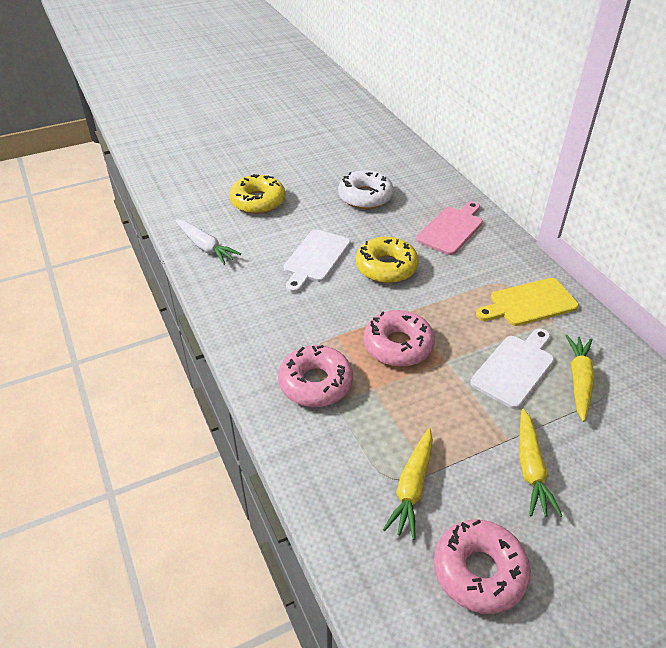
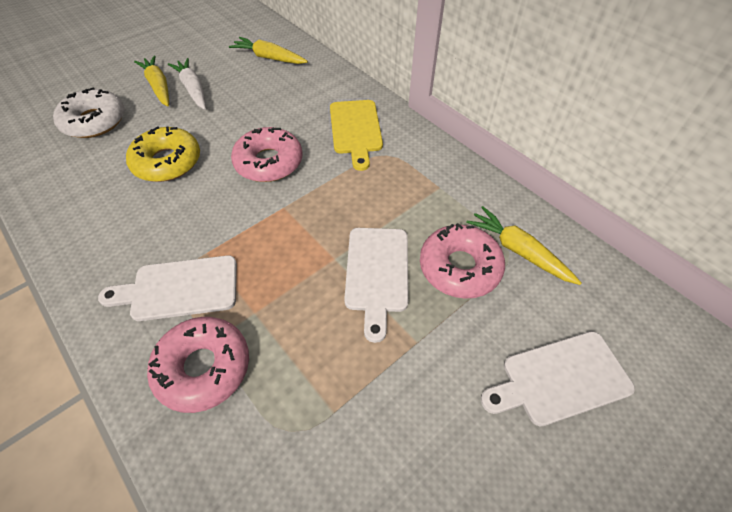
pink cutting board: [416,201,483,255] = 1 -> none = 0
white cutting board: [284,229,351,293] [470,329,554,409] = 2 -> [98,255,237,321] [344,228,408,343] [480,331,635,426] = 3
yellow donut: [229,174,285,214] [356,237,419,283] = 2 -> [126,126,200,182] = 1

